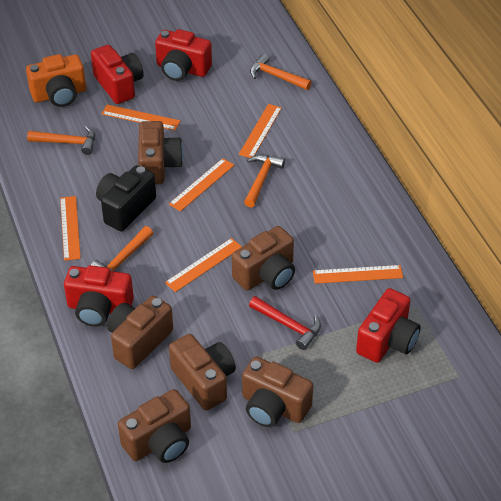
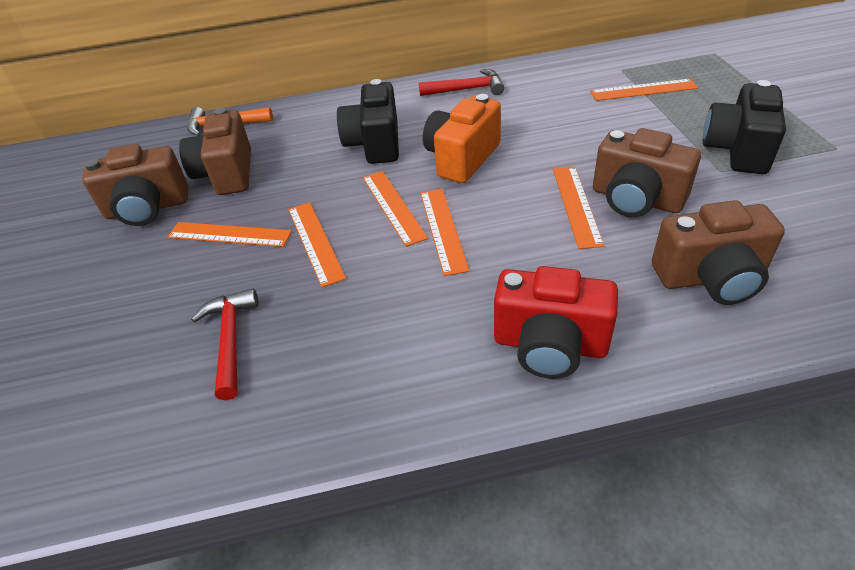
black camera: [96,165,156,231] = 1 -> [337,79,399,164] [703,80,786,174] = 2
brown camera: [107,296,173,369] [118,389,191,463] [138,121,183,184] [169,334,236,410] [232,226,295,291] [242,357,313,427] = 6 -> [82,144,188,226] [179,108,251,195] [593,128,701,217] [652,200,785,305] = 4
orange hammer: [27,126,95,155] [91,226,153,271] [244,154,285,208] [250,53,312,90] = 4 -> [187,107,273,136] = 1
red camera: [64,265,134,327] [91,45,144,104] [155,29,212,81] [356,288,421,363] = 4 -> [494,266,618,379] = 1
red hammer: [249,296,321,350] = 1 -> [191,288,259,400] [419,69,504,96] = 2

